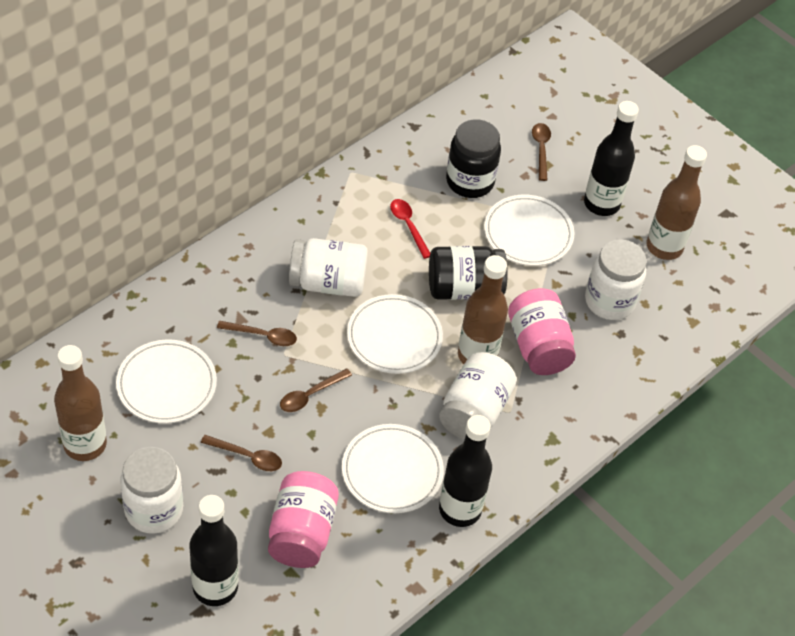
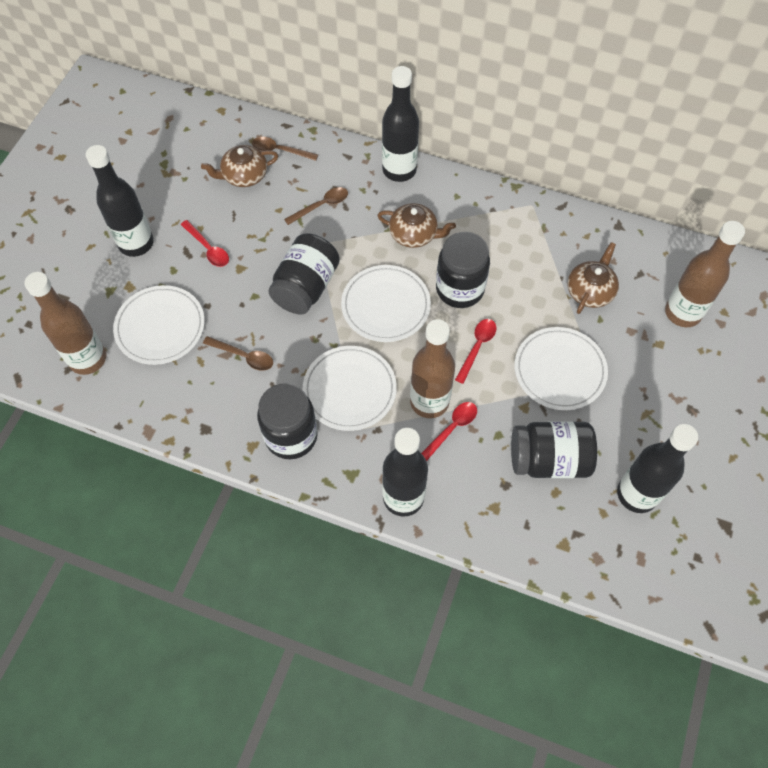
black bottle: [190,495,238,606] [439,415,492,527] [584,101,639,216] = 3 -> [86,145,154,257] [382,66,419,182] [382,428,428,517] [617,424,698,513] = 4
black jar: [429,246,508,300] [446,119,501,198] = 2 -> [257,383,318,459] [268,233,340,315] [436,232,490,308] [511,421,597,478] = 4
brown spoon: [201,435,282,471] [217,321,297,346] [280,368,352,412] [532,123,551,181] = 4 -> [203,336,273,371] [252,137,318,161] [284,187,348,225] = 3
brown teapot: none = 0 -> [201,145,278,187] [377,203,456,248] [567,242,619,314] = 3
pink jar: [268,471,339,568] [508,288,576,375] = 2 -> none = 0
red spoon: [390,199,430,259] = 1 -> [181,220,229,267] [421,402,477,461] [455,319,497,384] = 3
white jar: [120,447,183,534] [289,238,368,297] [439,352,517,440] [585,239,647,320] = 4 -> none = 0

